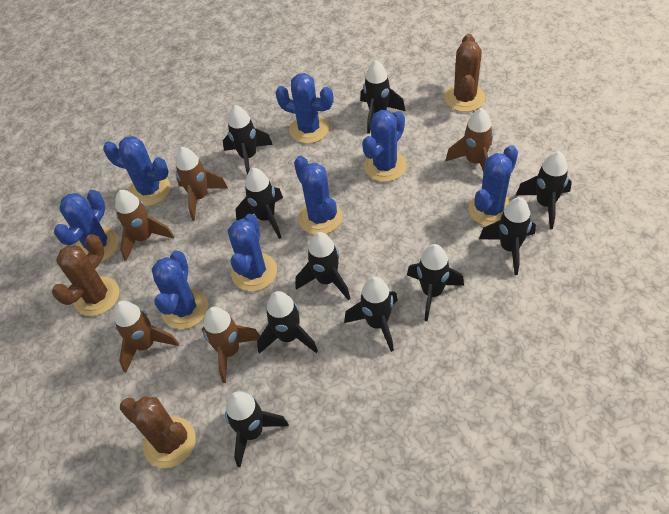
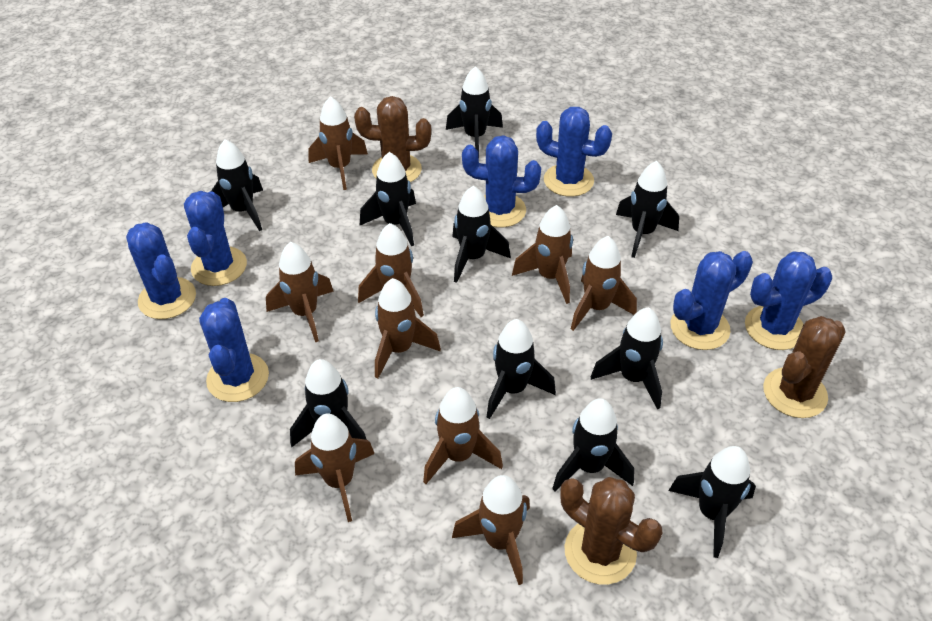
blue cactus: [54,190,119,262] [103,136,170,206] [152,251,208,329] [228,214,277,291] [275,73,333,144] [294,156,342,235] [362,110,407,182] [469,145,518,226] = 8 -> [126,222,196,319] [184,191,247,286] [199,298,269,402] [462,135,541,228] [536,107,612,197] [670,251,753,350] [745,252,832,350] = 7
brown rocket: [114,301,179,373] [115,190,174,261] [176,147,228,221] [202,307,260,383] [445,108,493,172] = 5 -> [266,242,334,342] [295,414,374,522] [308,96,368,190] [358,223,424,317] [375,278,441,379] [423,387,503,484] [452,475,530,585] [512,205,573,304] [571,236,637,331] = 9

